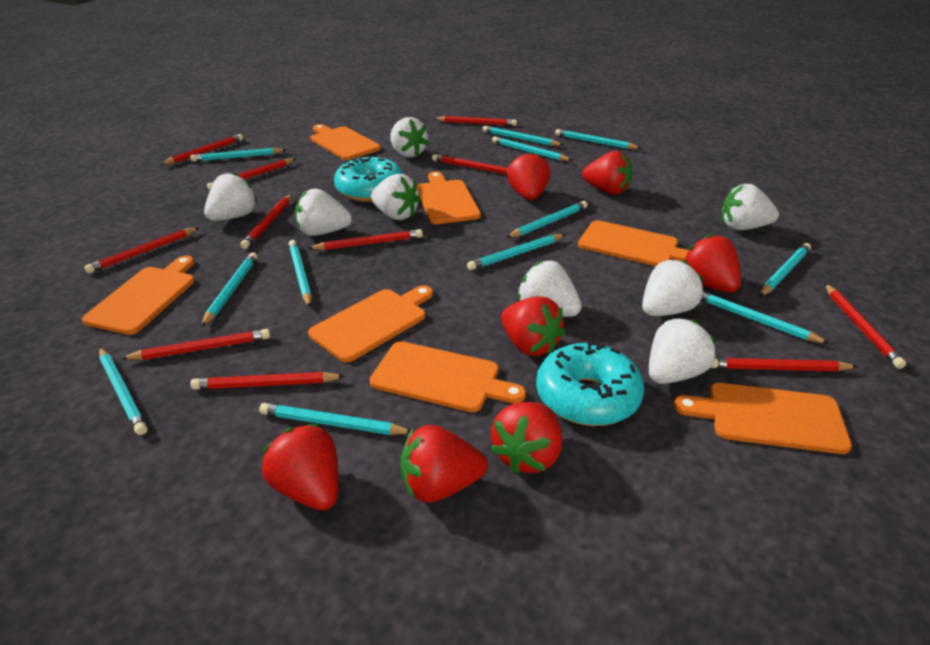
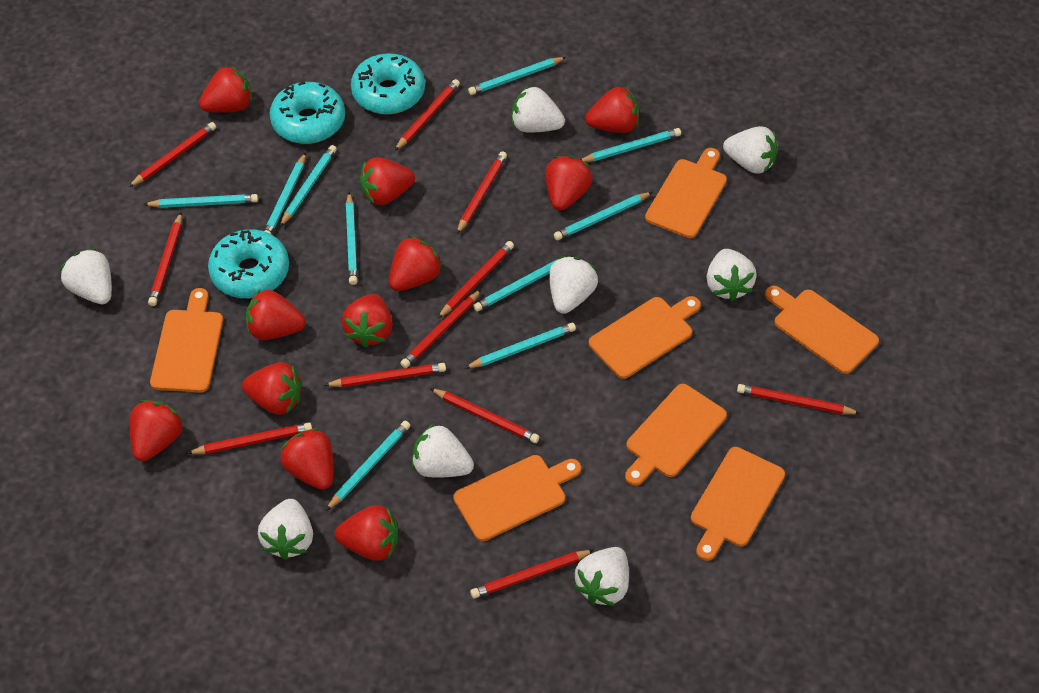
red strawberry: [262,424,338,510] [400,425,488,503] [490,402,562,474] [501,296,565,356] [507,152,550,200] [582,151,632,195] [684,234,741,293] = 7 -> [130,400,183,461] [199,66,252,113] [242,362,302,415] [246,290,306,340] [280,428,333,490] [335,505,398,561] [342,294,393,348] [360,157,415,205] [389,236,442,291] [545,156,592,211] [585,87,639,133] = 11
turquoise donut: [334,157,403,202] [536,341,644,426] = 2 -> [208,229,289,298] [270,81,345,144] [351,53,425,114] = 3
turquoise pencil: [99,348,148,435] [190,148,286,162] [201,252,258,327] [259,403,411,435] [288,240,312,307] [467,234,565,270] [483,126,563,146] [492,136,573,161] [506,201,587,238] [555,129,640,149] [701,291,830,344] [759,243,811,297] = 12 -> [143,194,258,208] [264,153,306,234] [280,145,337,227] [326,420,411,511] [346,192,357,285] [465,323,576,369] [468,57,566,95] [473,256,573,312] [554,192,652,240] [581,128,681,162] = 10

